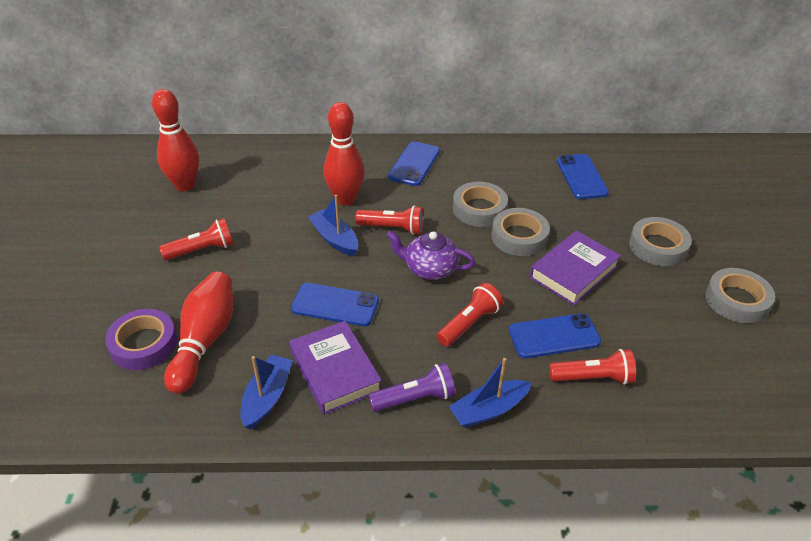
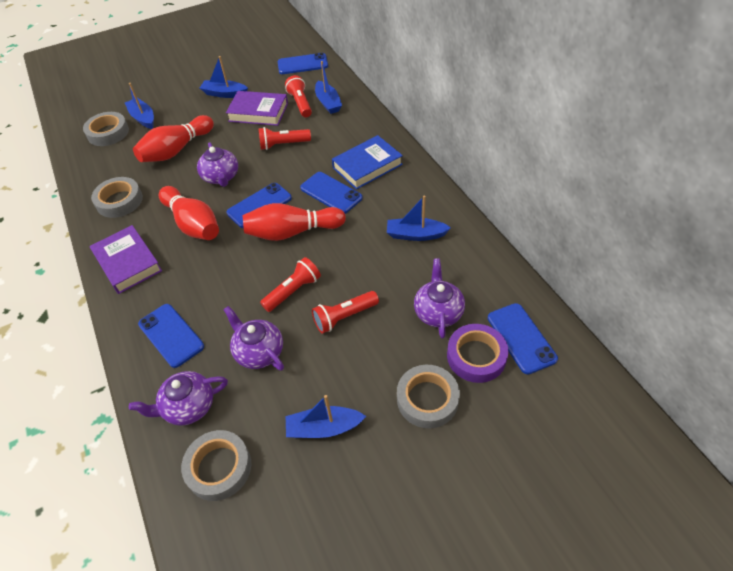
blue boat: [240,355,293,429] [308,195,358,256] [449,358,532,428] = 3 -> [125,83,154,129] [200,56,248,98] [286,395,366,438] [315,61,342,114] [387,196,451,241] = 5
blue book: none = 0 -> [332,135,403,190] = 1
blue phone: [291,283,379,326] [388,141,440,186] [509,313,601,358] [557,154,609,199] = 4 -> [138,304,204,368] [227,183,292,228] [278,53,328,74] [300,172,363,214] [488,303,558,374] = 5
purple flashlight: [368,363,455,412] = 1 -> none = 0
purple teapot: [386,231,475,280] = 1 -> [129,371,228,426] [197,142,238,187] [223,306,284,371] [414,258,465,338] = 4

